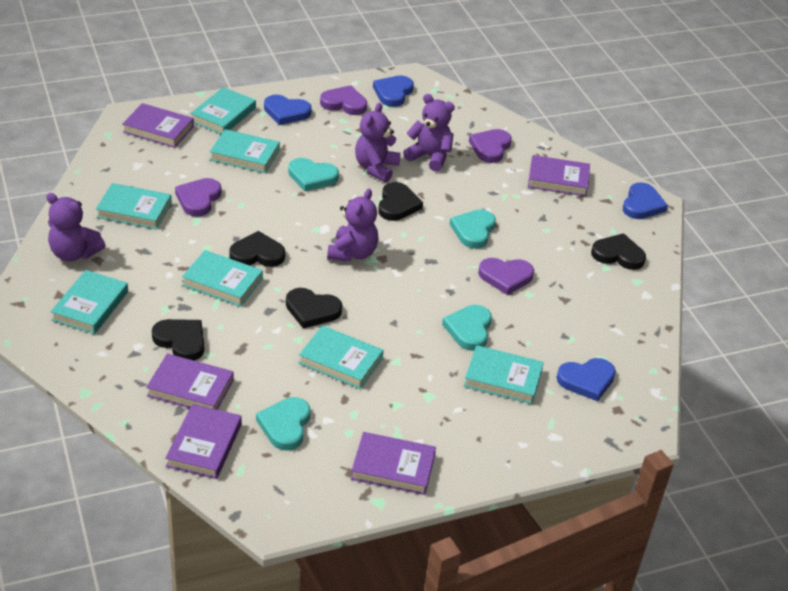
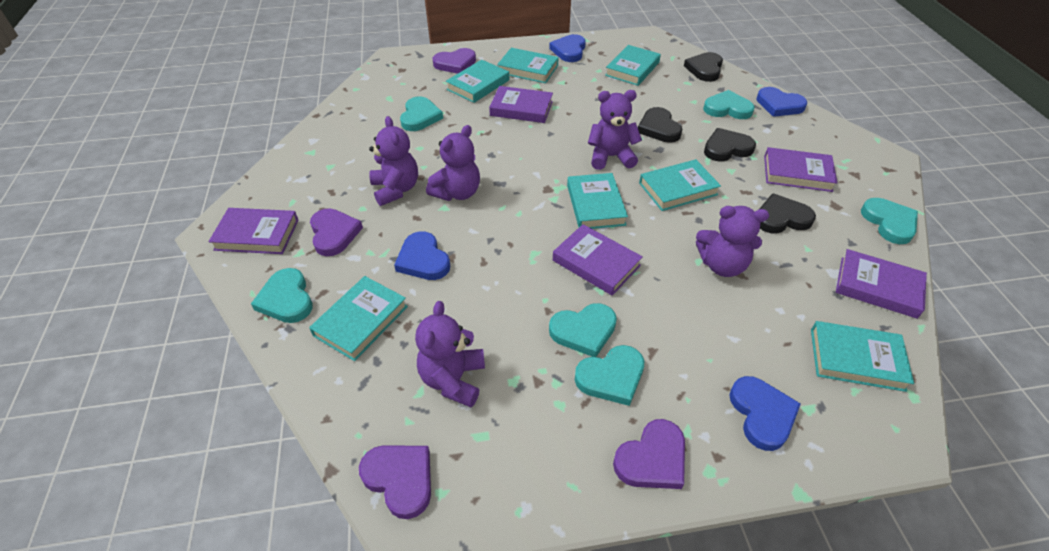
black heart: [152,319,204,361] [229,231,285,267] [286,288,342,328] [378,182,423,221] [591,233,646,270] = 5 -> [638,107,682,143] [684,52,723,82] [704,128,756,162] [760,193,816,234] = 4
purple teddy bear: [46,193,105,261] [327,189,379,262] [355,103,401,182] [403,94,455,172] = 4 -> [369,116,418,206] [415,301,485,407] [426,125,480,201] [588,90,642,170] [696,206,769,277] = 5
turquoise heart: [256,397,310,450] [288,158,339,191] [442,305,492,351] [450,209,496,249] = 4 -> [251,268,313,323] [400,96,443,131] [549,303,617,357] [575,345,644,406] [703,90,755,119] [861,198,918,244] = 6

